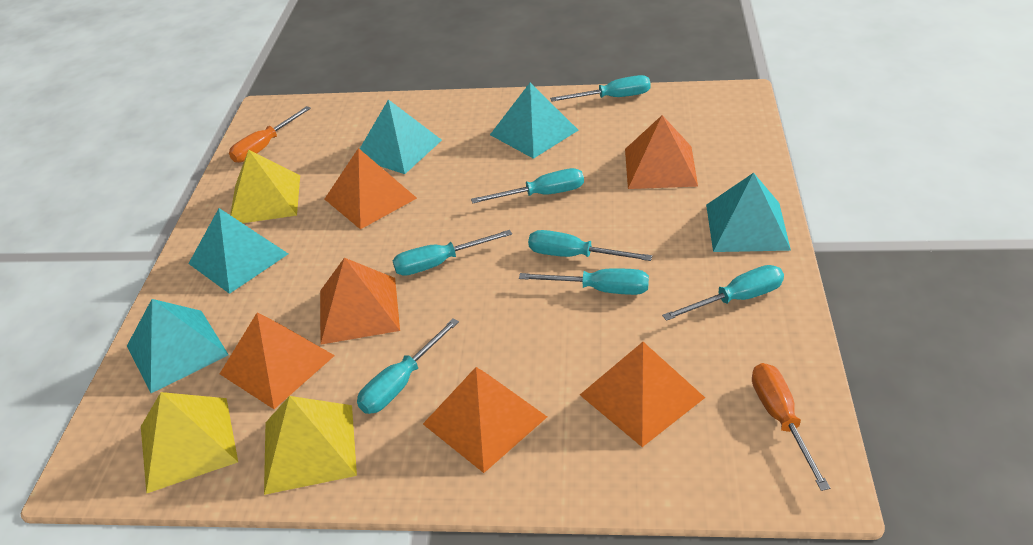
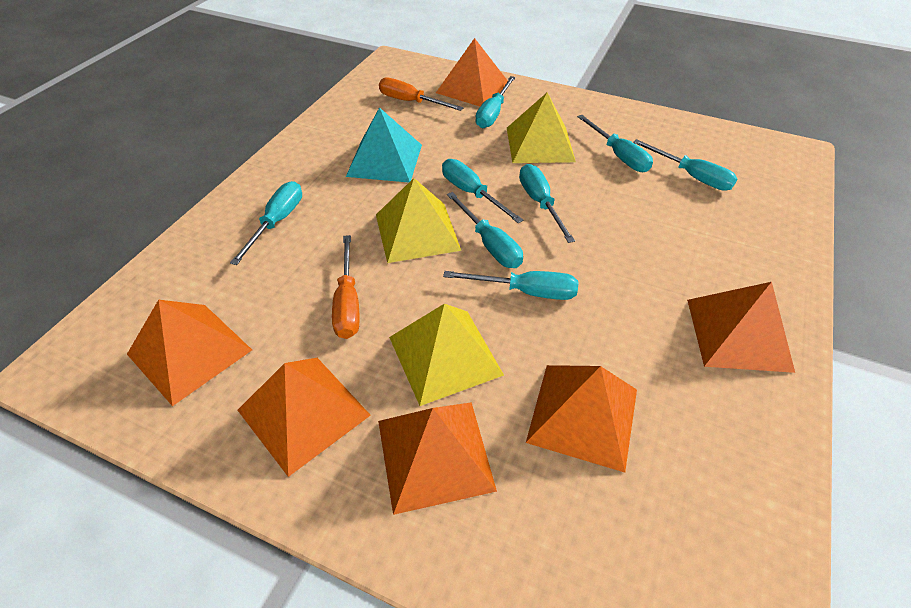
turquoise pyramid: [127,299,229,393] [188,208,288,294] [360,99,442,174] [490,83,578,159] [706,173,791,252] = 5 -> [346,107,422,183] = 1
turquoise screwdriver: [357,318,459,414] [392,230,512,276] [471,168,584,203] [519,268,649,295] [528,230,652,261] [550,75,651,102] [662,265,784,321] = 7 -> [230,181,302,265] [442,159,524,223] [443,271,579,300] [447,192,523,268] [475,76,516,128] [519,164,575,243] [577,115,653,172] [633,139,737,191] = 8

